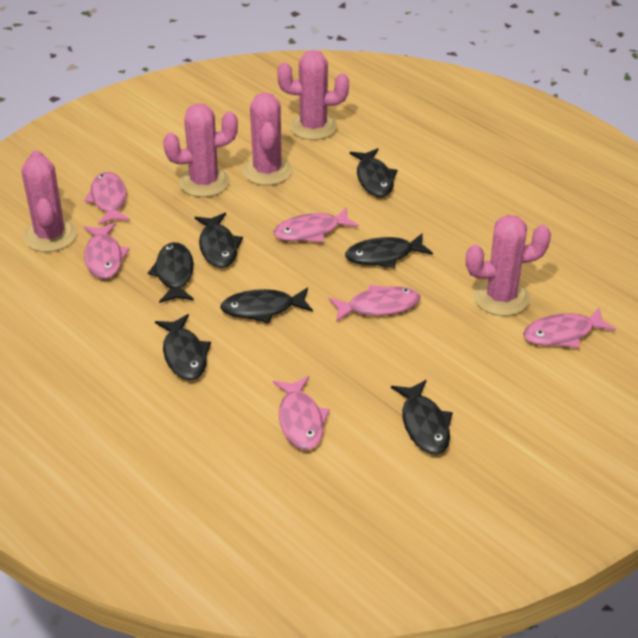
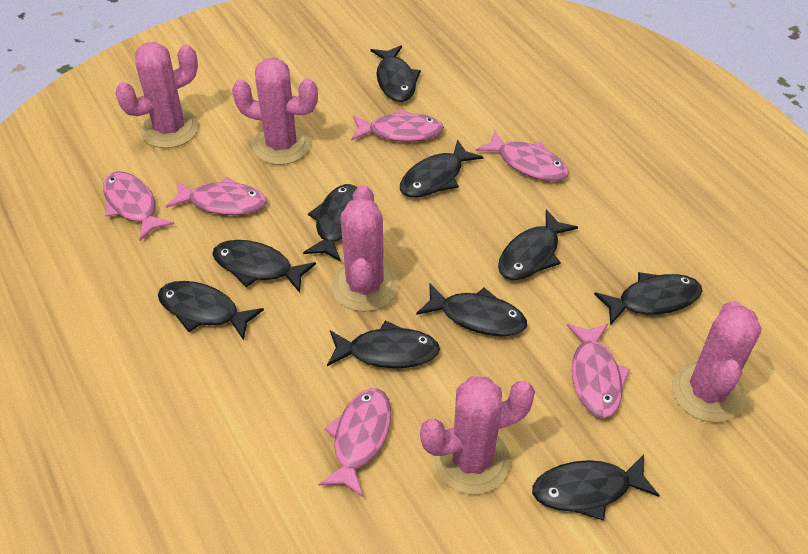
black fish: [148,242,194,303] [155,314,211,380] [194,213,243,268] [220,288,313,323] [345,233,433,268] [349,148,397,197] [391,380,453,454] = 7 -> [158,281,264,341] [212,240,316,293] [303,184,358,262] [327,320,440,369] [370,45,421,102] [400,139,483,198] [416,283,527,336] [498,210,578,280] [532,454,660,520] [594,272,703,325] = 10

